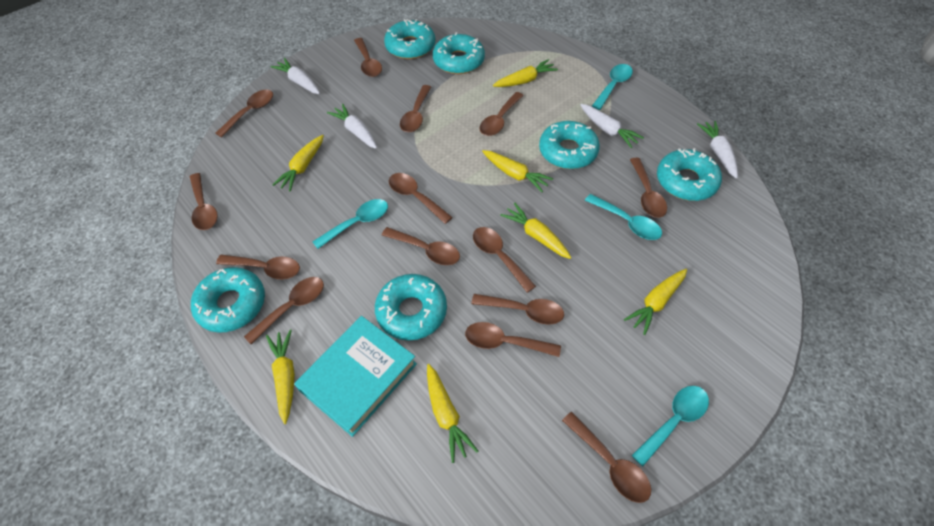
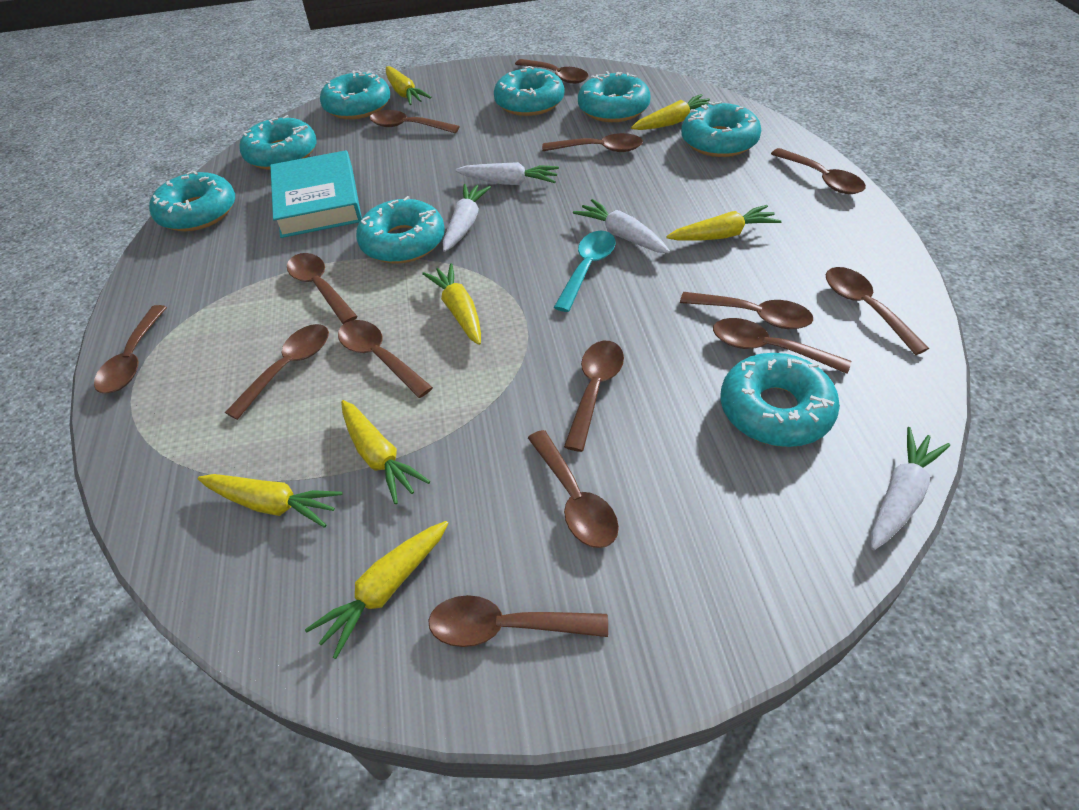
turquoise donut: [191,267,265,332] [375,274,447,341] [384,19,435,59] [433,32,485,74] [539,121,600,169] [657,148,722,201] = 6 -> [149,171,235,231] [239,115,317,170] [320,70,390,119] [356,196,445,264] [494,66,565,116] [578,71,651,122] [681,101,761,157] [721,353,840,447] = 8
turquoise spoon: [312,199,388,249] [585,194,662,240] [592,64,633,110] [631,386,709,466] = 4 -> [554,231,615,312] = 1

